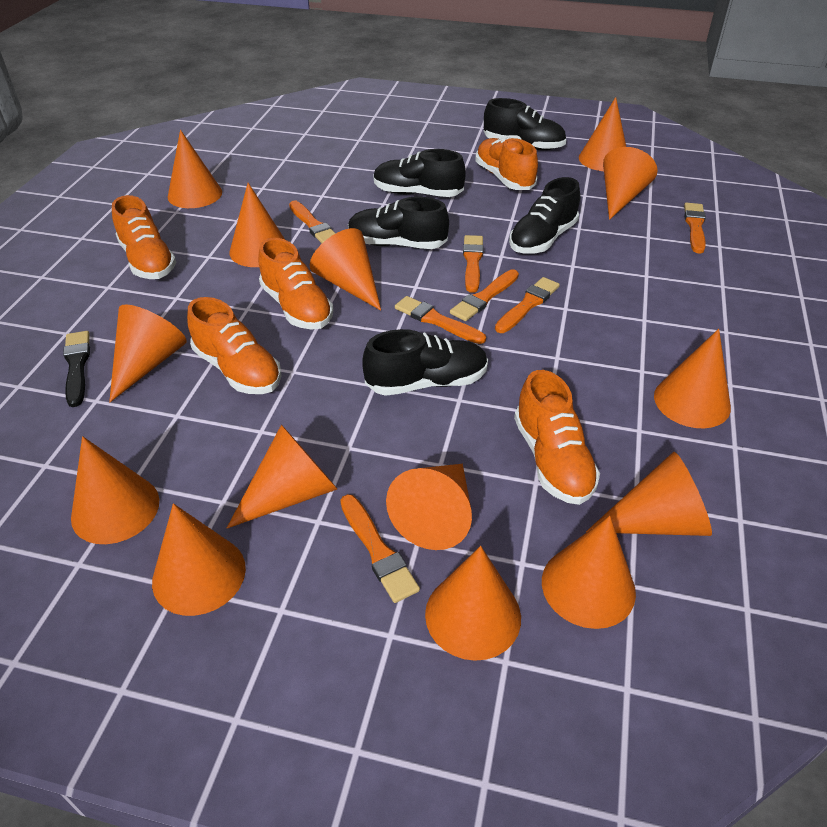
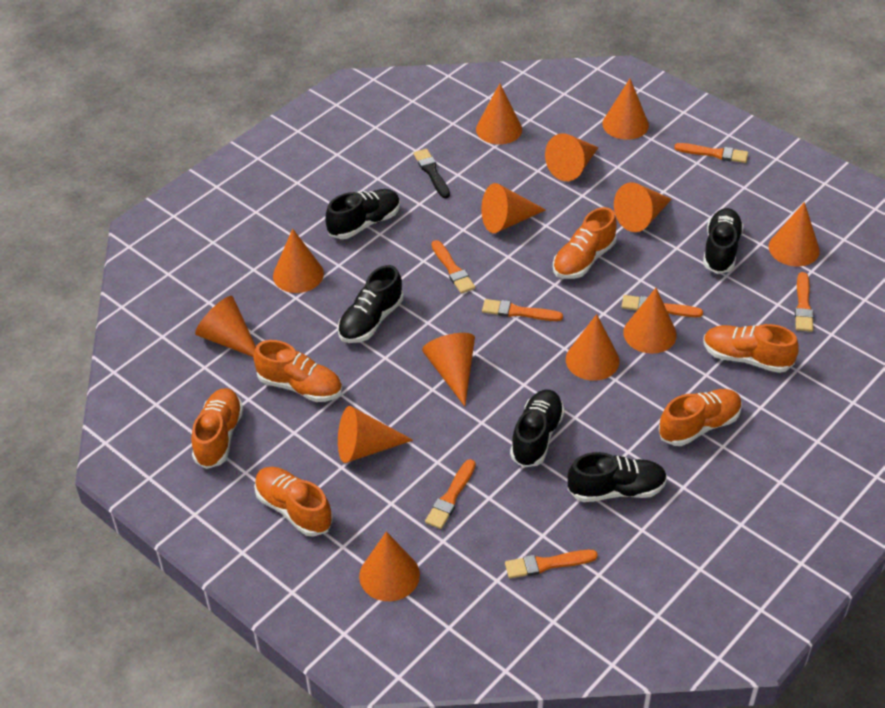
orange cone: [71,436,159,544] [109,305,187,402] [152,504,246,616] [168,130,222,208] [227,425,337,528] [230,183,285,267] [310,228,381,310] [386,464,472,550] [425,546,521,661] [542,516,636,629] [579,97,626,171] [586,452,712,536] [603,147,658,220] [654,329,731,428] = 14 -> [195,296,256,357] [273,229,324,293] [338,406,413,463] [359,532,420,601] [422,333,475,406] [476,83,522,144] [481,183,546,233] [545,134,598,181] [566,314,620,381] [602,79,649,140] [614,182,672,232] [623,288,677,354] [769,202,820,266] = 13
orange shoe: [112,195,176,279] [187,297,282,394] [258,238,333,330] [475,137,538,190] [514,370,600,505] = 5 -> [191,388,243,469] [253,340,342,402] [254,467,333,537] [553,207,617,279] [659,389,742,446] [703,324,799,373] = 6

